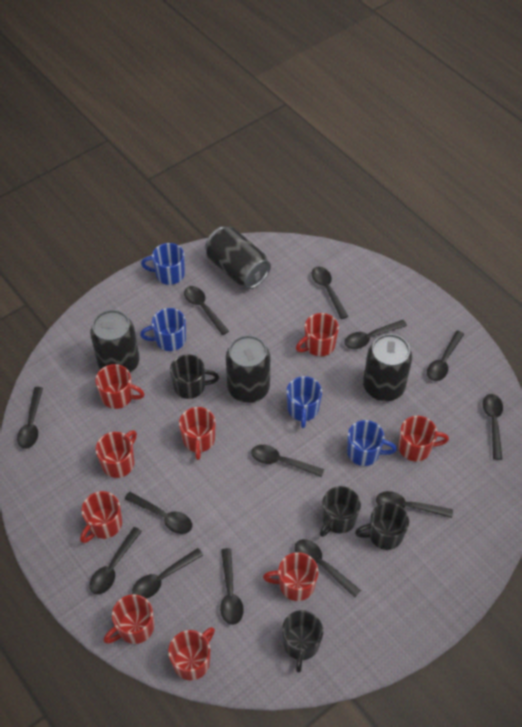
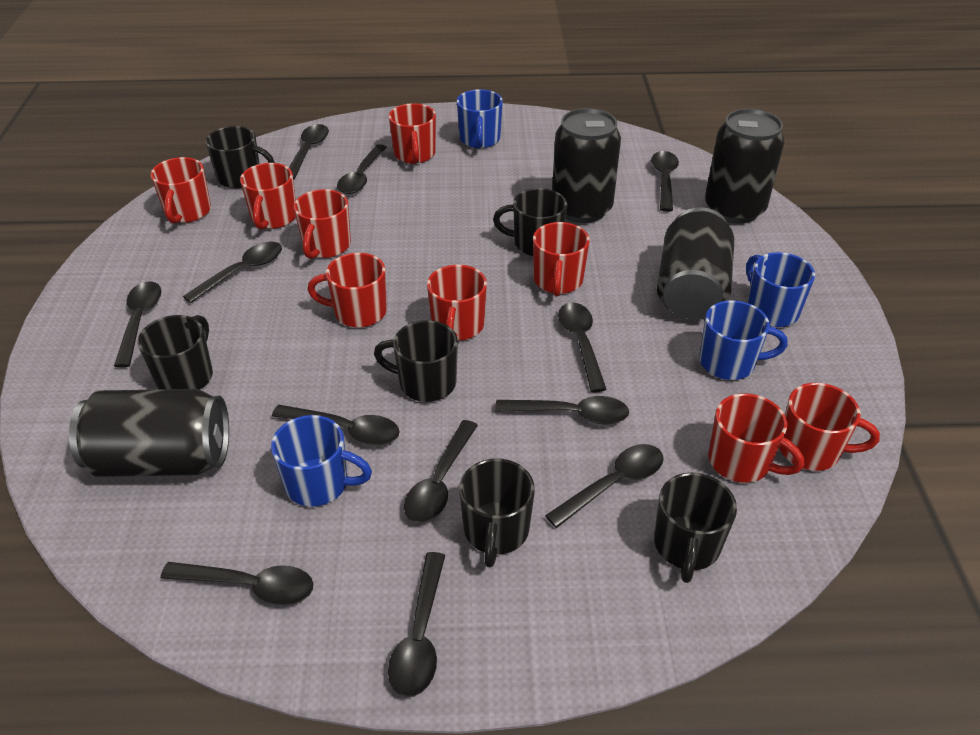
black mug: [170,354,219,399] [282,610,323,673] [320,486,361,537] [355,502,409,550] = 4 -> [138,315,213,390] [205,126,275,189] [374,320,458,402] [459,459,535,568] [493,188,567,256] [654,472,737,583] = 6
black spoon: [17,387,43,449] [90,527,142,595] [125,492,192,534] [132,548,203,599] [184,286,229,335] [220,548,243,625] [251,445,324,477] [295,539,361,598] [312,267,348,319] [344,320,407,349] [376,491,453,518] [427,330,464,381] [483,394,503,460] = 13 -> [114,281,161,368] [160,562,313,605] [183,241,282,303] [272,405,400,445] [289,124,329,180] [337,144,387,194] [388,552,445,697] [404,420,478,523] [495,396,629,424] [545,444,664,528] [558,302,607,392] [651,151,679,212] = 12

